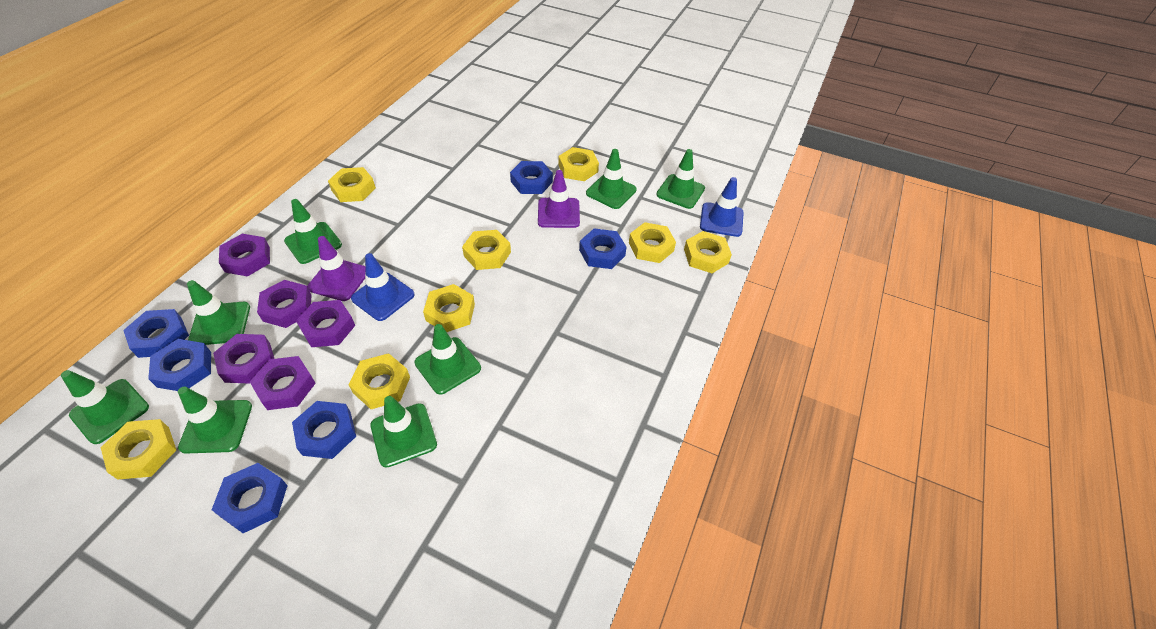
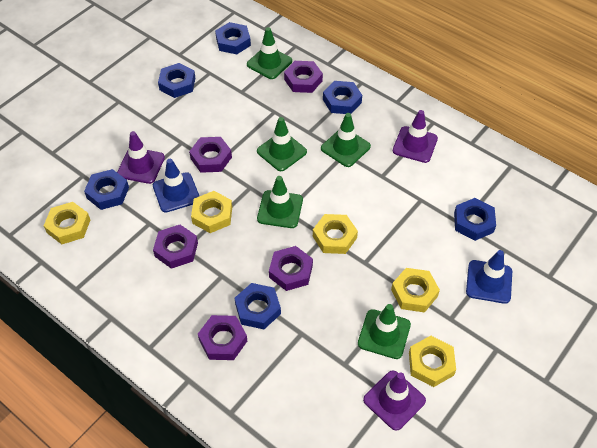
green traffic cone: [61,370,149,444] [178,387,252,453] [187,280,250,345] [284,199,342,264] [371,396,437,468] [414,324,481,395] [586,149,637,209] [656,149,705,209] = 8 -> [247,27,292,79] [257,117,307,171] [257,176,303,228] [321,113,371,167] [358,304,411,359] = 5
purple traffic cone: [307,236,366,301] [538,170,580,228] = 2 -> [117,131,165,184] [363,371,426,431] [393,110,438,163] = 3
yellow nut: [101,419,176,480] [328,167,376,202] [349,353,410,409] [423,284,475,332] [462,230,511,270] [559,147,599,181] [629,222,676,263] [684,231,732,273] = 8 -> [44,202,90,244] [191,191,232,233] [313,214,358,254] [391,268,440,312] [409,336,456,387] = 5

